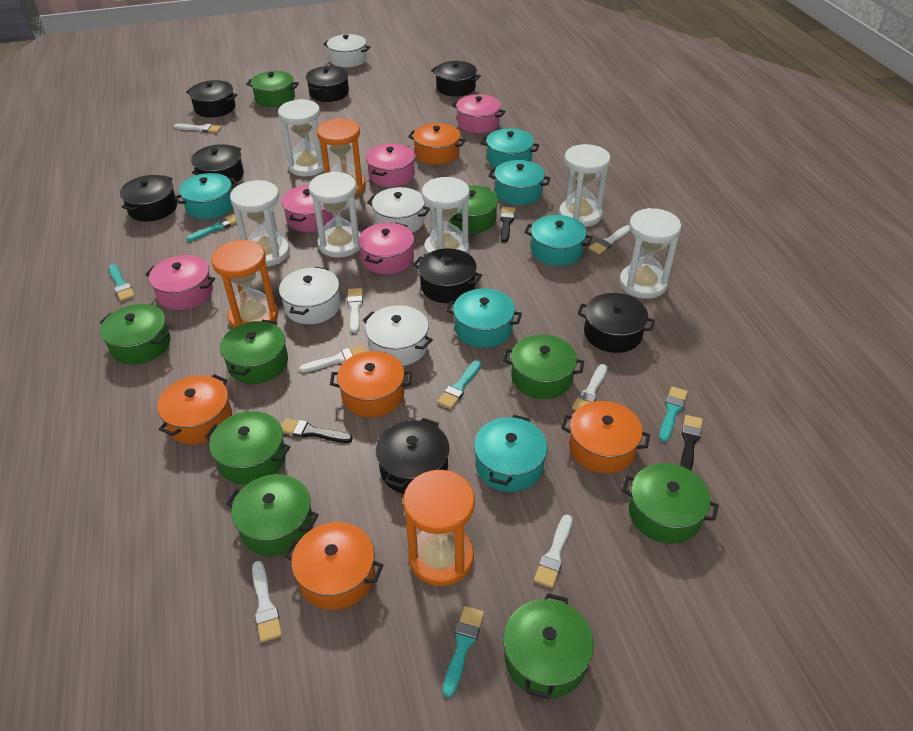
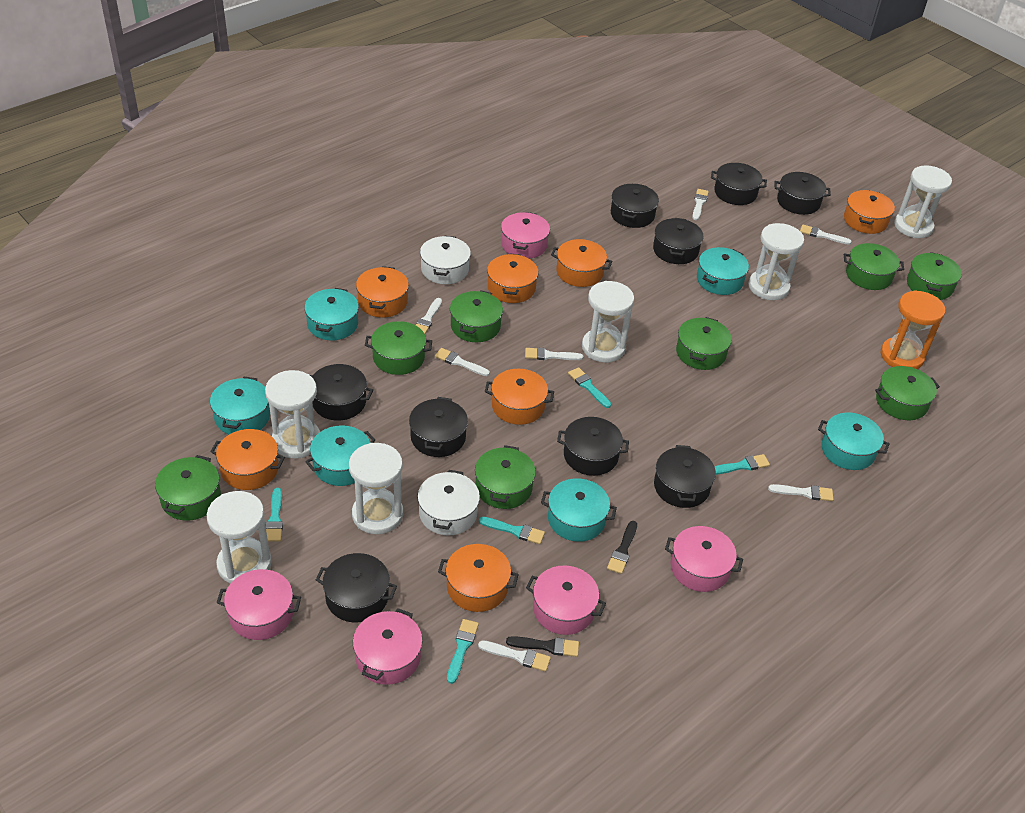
black brush: [281,418,353,443] [501,207,515,242] [680,415,703,471] = 3 -> [506,636,579,657] [607,521,637,574] = 2
black pot: [120,175,177,222] [186,80,237,117] [191,144,244,185] [306,66,349,102] [376,418,449,494] [413,248,482,303] [431,61,481,96] [578,293,655,353] = 8 -> [310,364,373,421] [316,553,397,622] [409,397,468,457] [557,417,629,476] [611,183,659,228] [653,218,704,264] [654,445,716,508] [711,163,767,205] [775,172,831,215] = 9
green pot: [100,304,170,365] [205,411,290,485] [220,320,288,384] [226,474,319,556] [246,71,299,107] [449,185,498,233] [503,335,584,399] [503,593,594,699] [622,463,719,544] = 9 -> [155,455,221,521] [365,321,432,375] [450,290,503,342] [475,445,536,509] [676,317,732,370] [844,243,904,290] [875,366,940,420] [907,252,962,300] = 8
orange hourglass: [211,240,278,328] [317,118,366,196] [403,470,475,586] = 3 -> [881,290,945,369] = 1
orange pot: [157,374,232,445] [284,522,384,610] [330,351,412,417] [408,123,466,165] [561,401,650,473] = 5 -> [210,429,285,490] [356,266,409,318] [438,544,519,612] [485,369,554,425] [487,253,538,303] [551,239,612,287] [844,190,895,234] = 7
white pot: [279,267,340,324] [323,34,371,67] [363,305,433,366] [367,187,430,233] = 4 -> [417,470,480,536] [420,236,471,284] = 2

